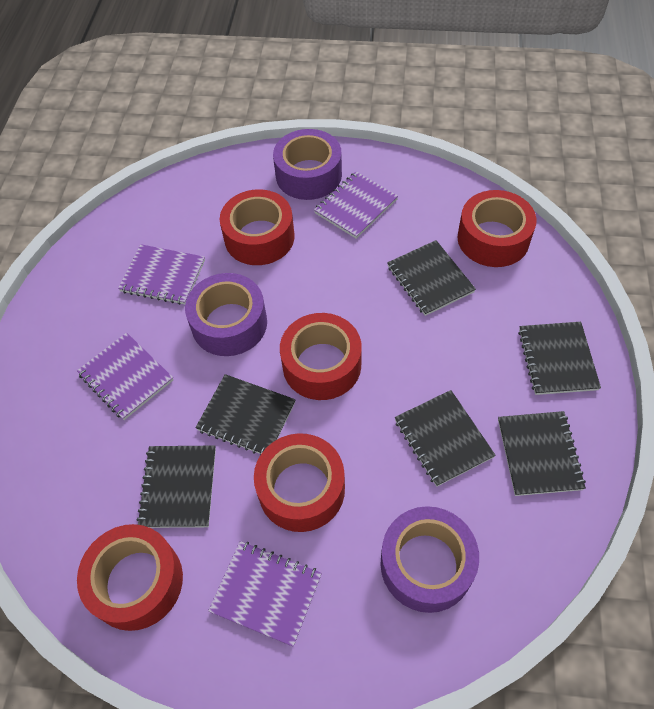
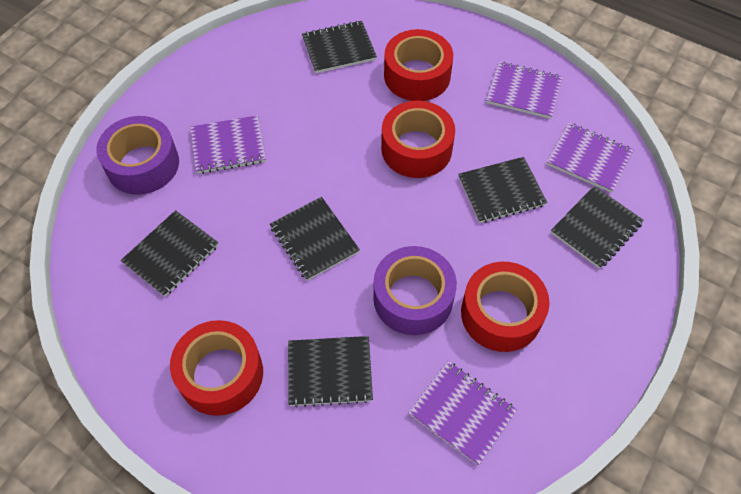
purple tape: [185,273,267,356] [273,129,342,200] [380,506,479,613] = 3 -> [96,116,179,195] [373,246,457,335] = 2
red tape: [77,524,183,631] [220,189,295,265] [254,433,345,532] [280,313,362,400] [457,190,536,267] = 5 -> [170,320,263,416] [381,101,455,178] [384,29,453,101] [461,262,550,352] = 4

